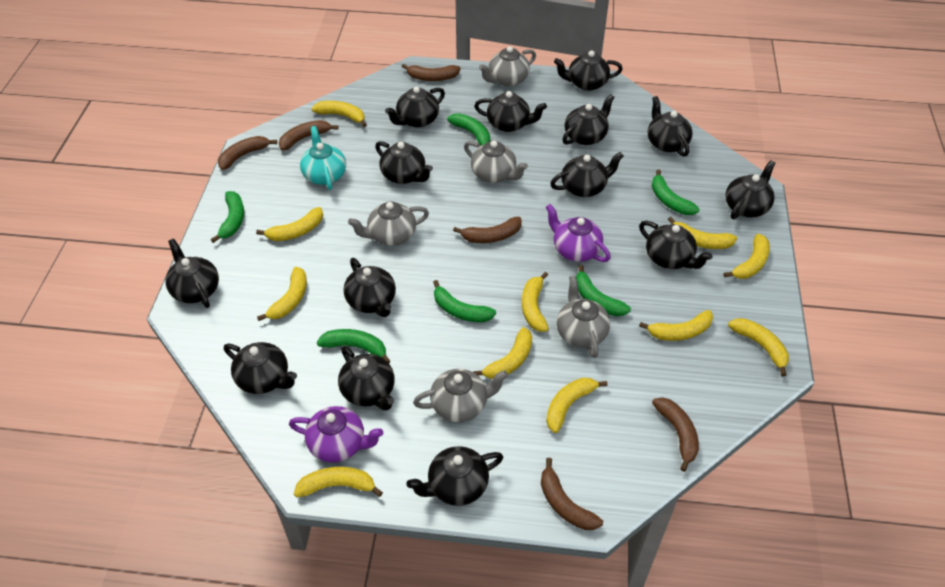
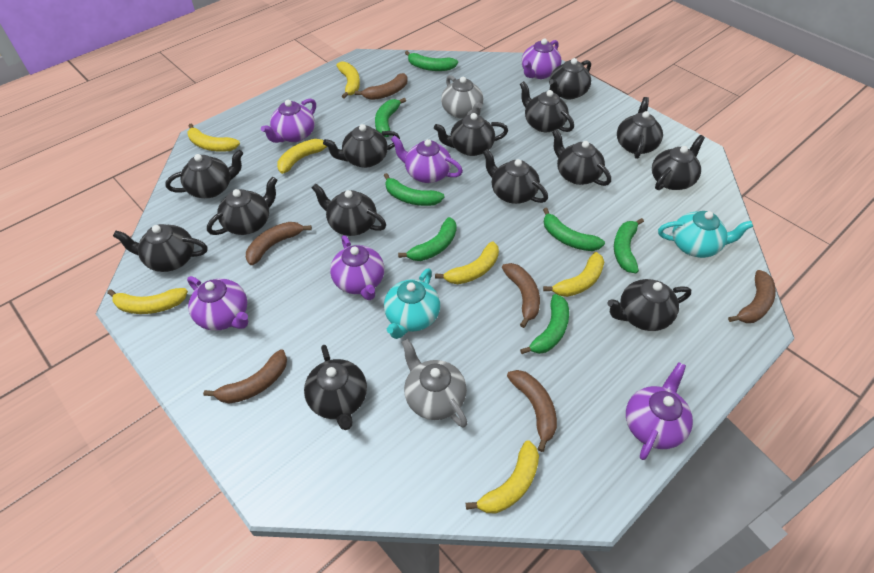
green banana: [211,191,244,243] [317,329,390,363] [433,280,496,322] [447,113,490,145] [576,265,631,316] [652,170,700,215] = 6 -> [375,98,406,137] [384,173,445,206] [398,217,457,261] [405,51,458,71] [520,294,569,354] [543,208,605,251] [614,218,644,273] = 7
grey teapot: [348,202,429,246] [413,369,508,422] [464,141,528,183] [479,46,536,86] [557,276,610,358] = 5 -> [402,339,468,428] [441,75,483,119] = 2
purple teapot: [289,406,383,463] [546,204,611,262] = 2 -> [187,276,248,331] [261,98,316,143] [330,235,385,300] [391,135,463,183] [522,38,562,79] [626,362,693,460] = 6
turquoise teapot: [300,126,346,190] = 1 -> [384,268,440,339] [658,211,753,258] = 2
yellow banana: [256,207,323,241] [257,267,307,321] [294,467,383,497] [311,101,367,127] [473,327,532,379] [522,272,549,332] [546,378,608,433] [639,310,713,341] [668,217,737,249] [724,234,770,279] [728,318,789,377] = 11 -> [107,288,188,314] [187,124,240,152] [277,139,335,174] [336,61,360,99] [435,241,499,284] [466,440,539,513] [543,252,604,297] = 7

